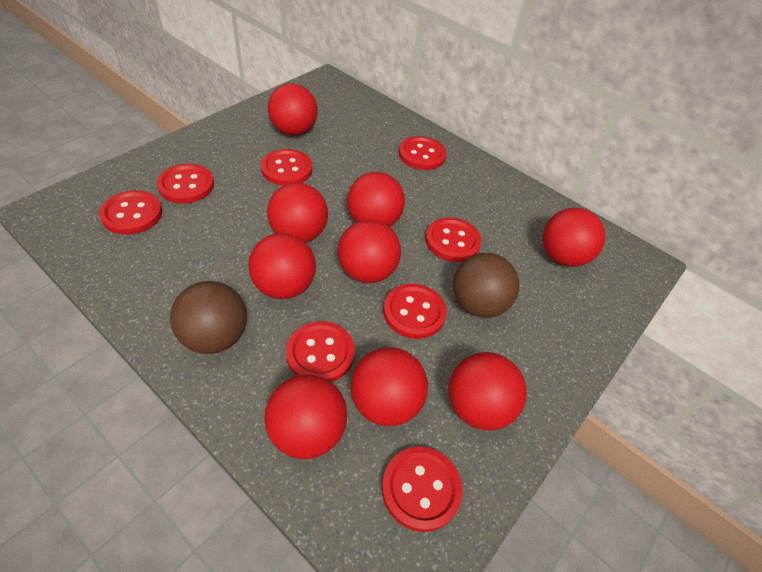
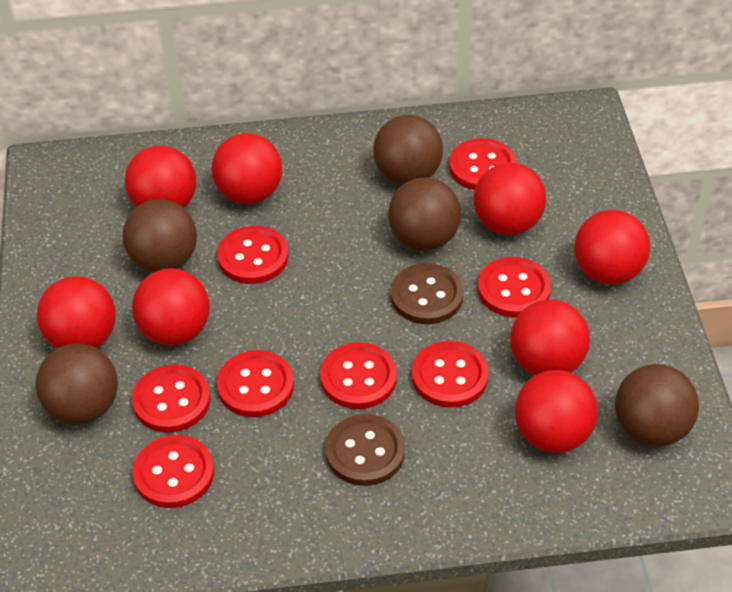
brown ball: [170,281,247,354] [453,253,519,318] = 2 -> [36,344,118,424] [123,199,197,272] [373,115,443,185] [388,177,461,251] [615,364,699,447] = 5
brown button: none = 0 -> [325,414,405,486] [391,263,463,324] = 2
red ball: [248,233,316,299] [264,375,347,459] [267,183,328,243] [268,83,318,136] [338,220,401,283] [347,172,405,227] [351,347,428,426] [448,352,527,430] [543,208,606,267] = 9 -> [37,276,116,348] [124,145,197,208] [132,268,210,346] [212,133,282,204] [474,163,546,235] [510,299,590,375] [515,370,598,453] [574,210,650,285] = 8

